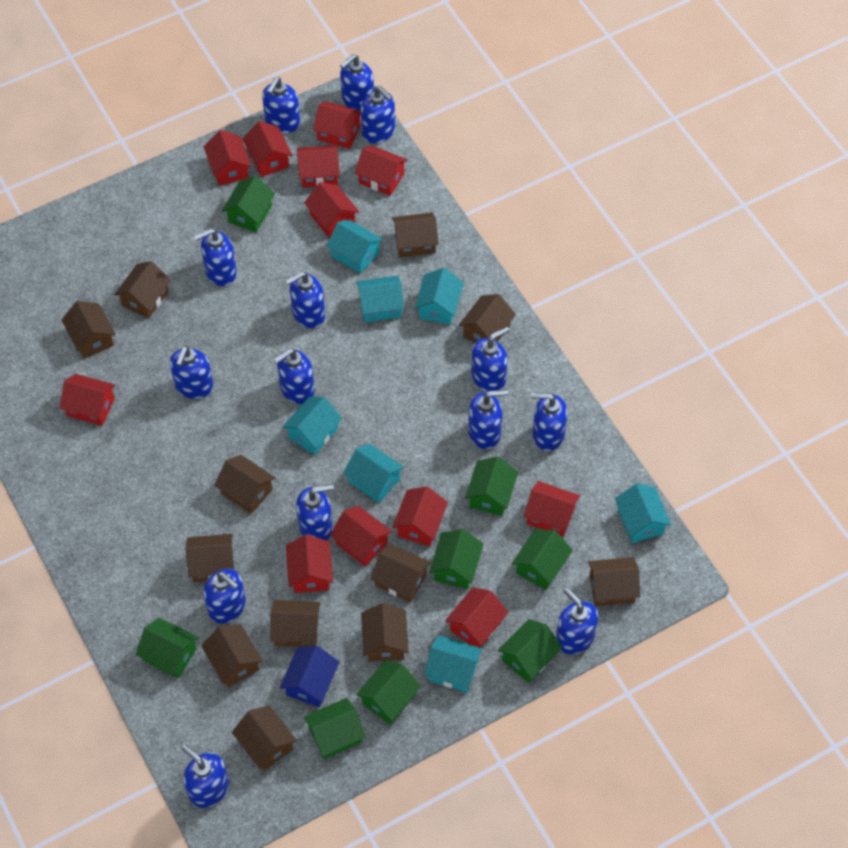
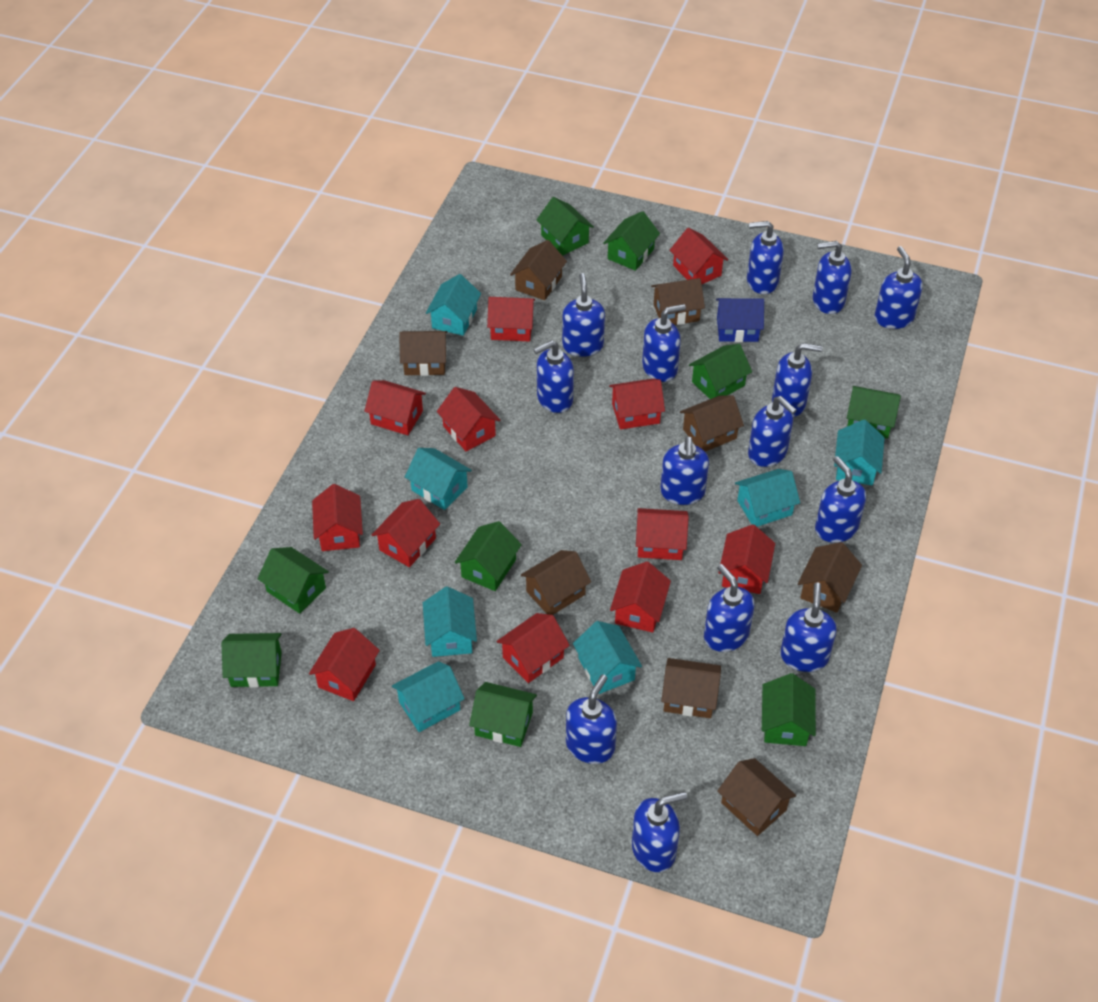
brown house: [61,301,116,359] [114,261,171,318] [185,534,234,582] [201,624,263,687] [214,455,276,514] [232,705,297,771] [270,600,320,647] [361,603,409,662] [370,544,431,602] [392,212,439,258] [459,294,516,343] [588,557,640,606] = 12 -> [399,331,447,376] [510,240,567,300] [521,550,591,615] [651,278,705,325] [661,658,721,718] [680,395,744,452] [717,758,796,836] [798,542,862,613] = 8
green house: [136,618,199,678] [222,176,275,232] [304,698,366,759] [356,660,421,724] [429,529,484,589] [465,456,518,516] [498,619,562,683] [512,529,573,590] = 8 -> [222,633,282,688] [257,547,329,614] [455,521,522,591] [469,682,537,747] [536,197,594,255] [603,211,660,271] [689,344,752,399] [762,673,816,746] [847,386,901,439] = 9

